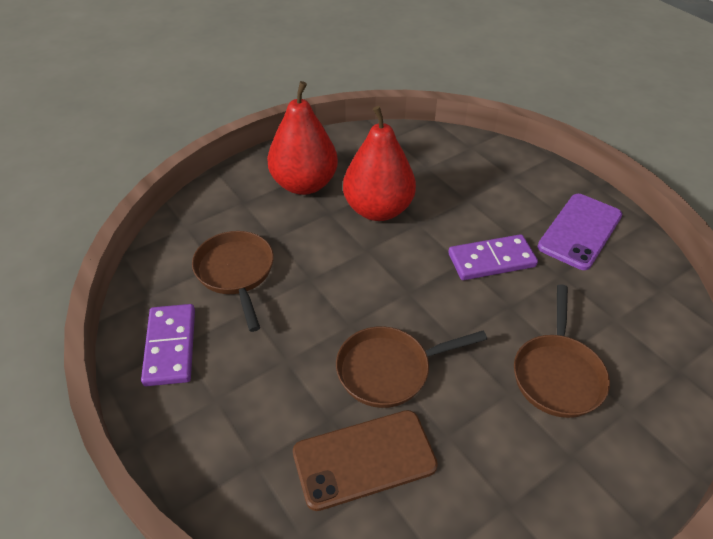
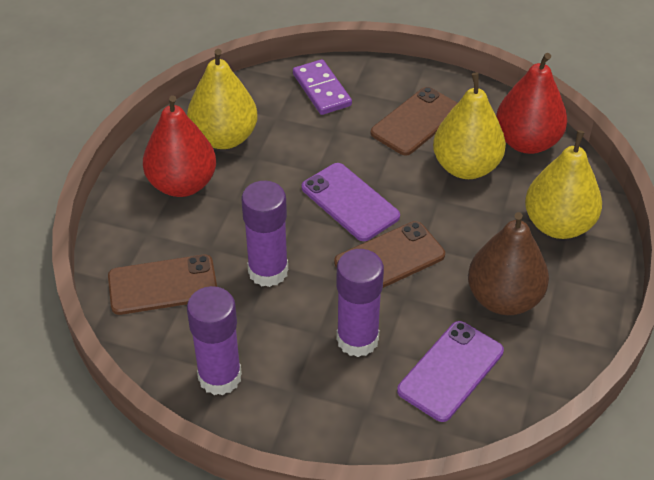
brown pan: [192,231,274,332] [336,326,487,408] [514,285,610,418] = 3 -> none = 0
brown pear: none = 0 -> [468,212,549,315] = 1
brown phone: [293,410,438,511] = 1 -> [108,255,217,315] [334,221,445,288] [371,87,457,156] = 3
purple domino: [141,304,195,386] [448,234,538,280] = 2 -> [293,59,352,115] = 1
purple glue stick: none = 0 -> [187,286,242,395] [241,181,288,287] [337,249,384,357] = 3
purple phone: [537,194,622,270] = 1 -> [302,163,400,241] [397,321,504,422] = 2
yellow pear: none = 0 -> [187,49,258,149] [433,72,506,179] [525,130,602,239] = 3

